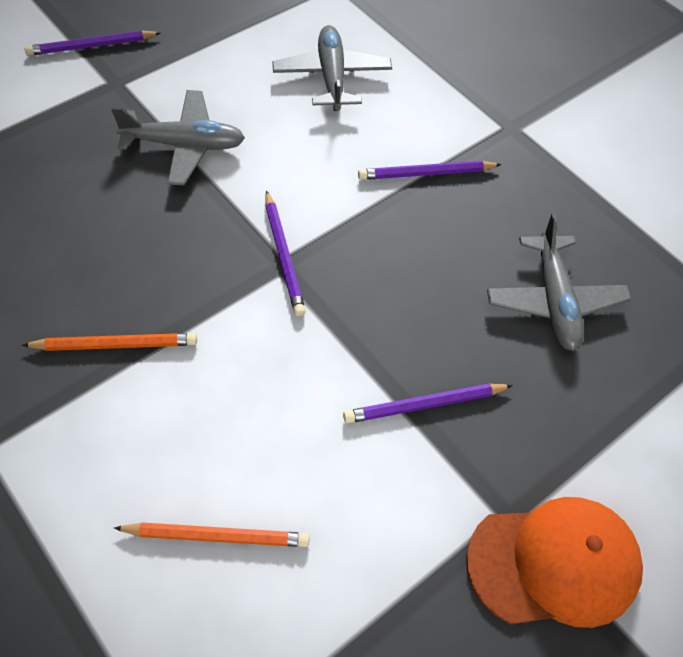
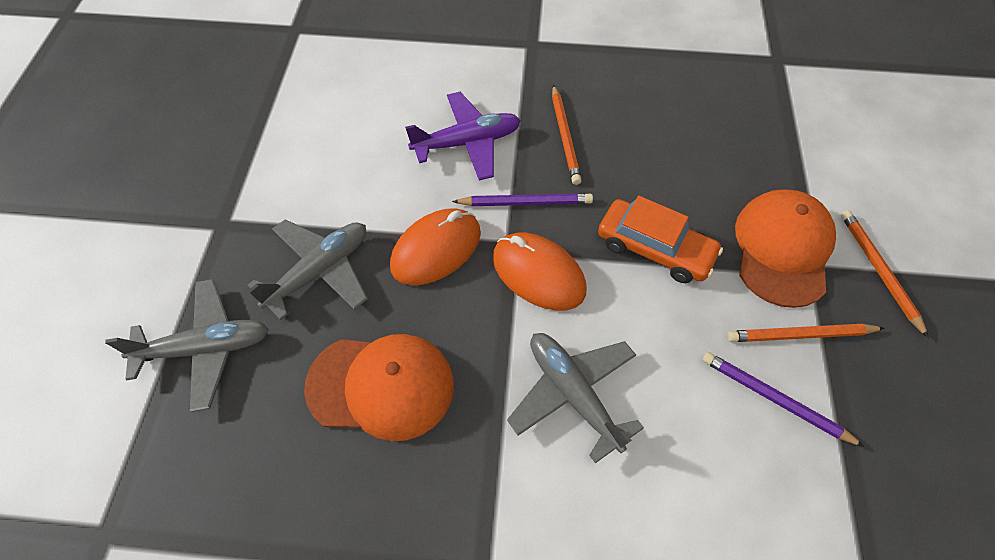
orange cap: [466,497,643,628] = 1 -> [304,334,454,441] [735,189,836,308] = 2
orange car: none = 0 -> [598,196,723,283] = 1
orange mouse: none = 0 -> [390,208,481,285] [493,233,587,311] = 2
orange pencil: [22,333,197,351] [114,522,310,547] = 2 -> [552,84,582,185] [727,324,885,342] [841,210,929,338] = 3
purple pencil: [25,31,160,56] [265,190,306,316] [343,384,513,423] [358,161,502,180] = 4 -> [452,193,593,206] [702,352,865,447] = 2
purple plane: none = 0 -> [405,92,521,181] = 1

